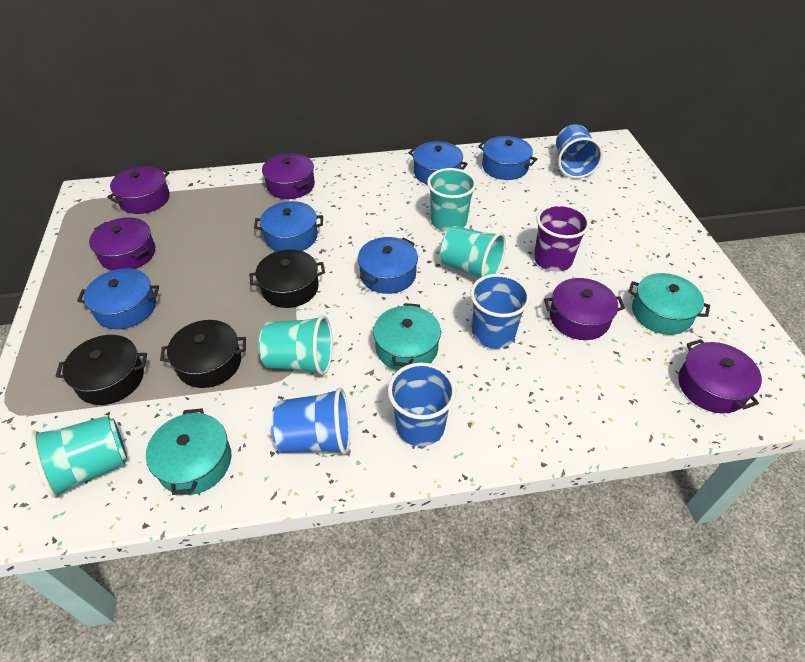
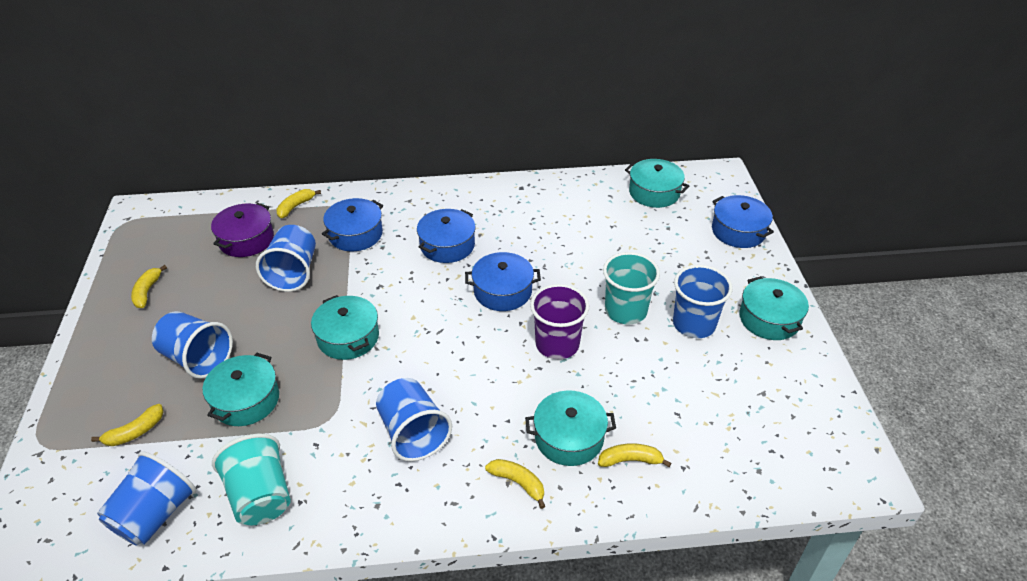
black pot: [56,335,147,405] [160,320,246,388] [249,249,325,308] = 3 -> none = 0
blue cup: [271,388,350,454] [388,363,456,446] [470,274,530,349] [556,124,603,179] = 4 -> [97,451,196,546] [152,311,233,379] [256,225,316,292] [376,378,452,462] [673,265,733,338] = 5
blue pot: [77,268,159,329] [254,201,323,251] [358,237,418,294] [409,141,468,185] [478,136,537,180] = 5 -> [322,198,383,251] [417,209,476,263] [465,252,541,311] [712,195,774,248] = 4
purple pot: [89,217,155,271] [107,166,170,214] [262,153,315,199] [544,278,625,340] [678,339,762,413] = 5 -> [211,203,274,257] = 1
turquoise cup: [31,415,127,498] [259,315,333,375] [427,168,477,231] [440,226,506,278] = 4 -> [212,434,291,526] [603,252,660,324] = 2
turquoise pot: [146,408,231,495] [373,303,441,371] [628,273,710,335] = 3 -> [203,353,279,426] [311,295,379,360] [525,391,616,466] [625,159,689,208] [739,276,809,340] = 5
yellow banana: none = 0 -> [91,404,163,446] [131,265,167,308] [276,189,321,218] [485,459,545,509] [598,443,671,467] = 5

